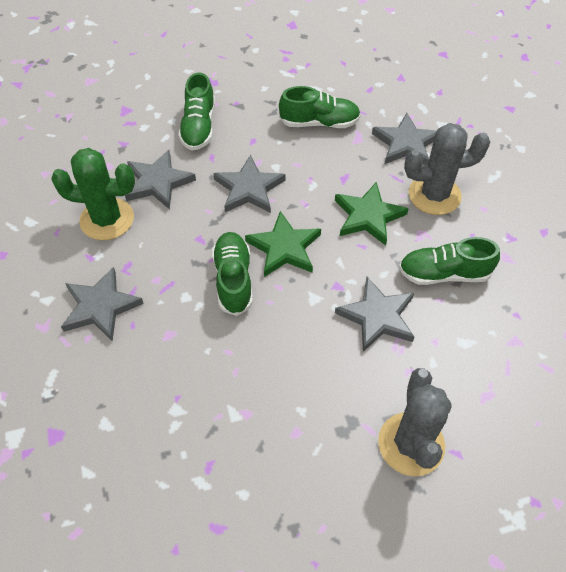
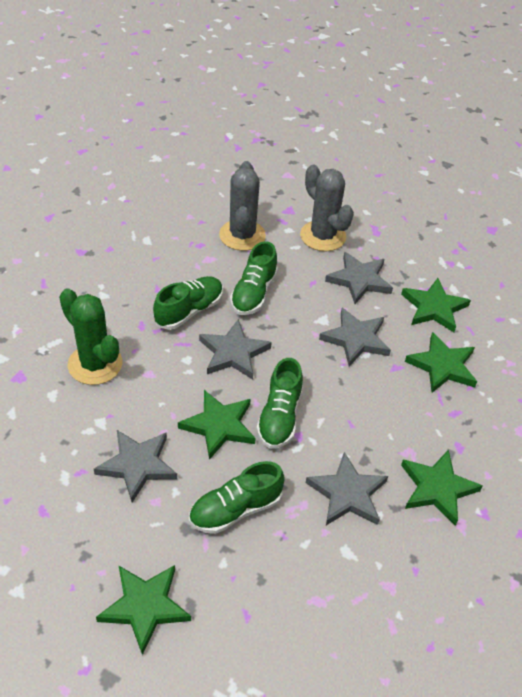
green star: [245,211,321,277] [335,182,409,246] = 2 -> [96,565,191,655] [178,390,256,460] [401,278,471,332] [401,450,483,526] [405,332,477,393] = 5

